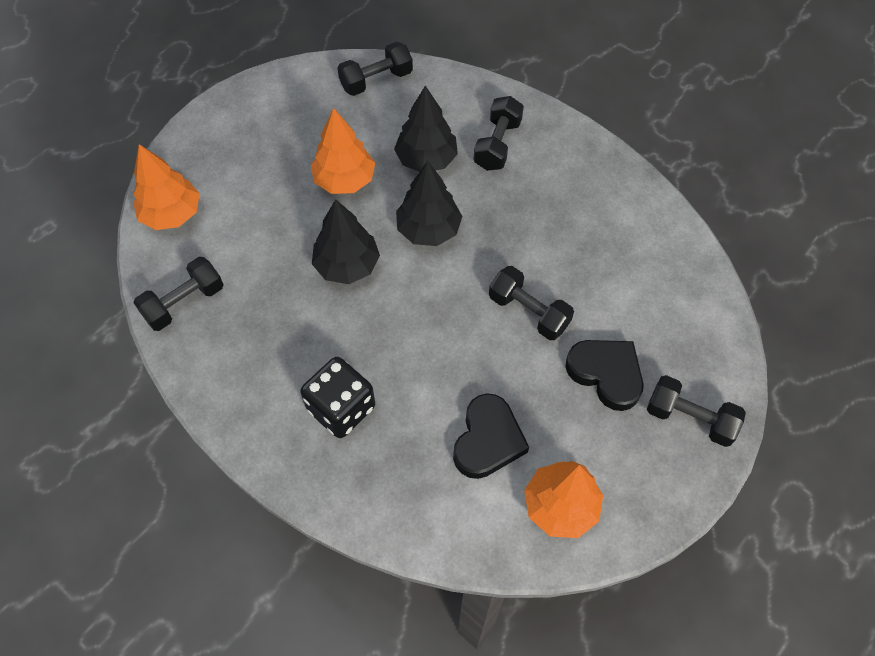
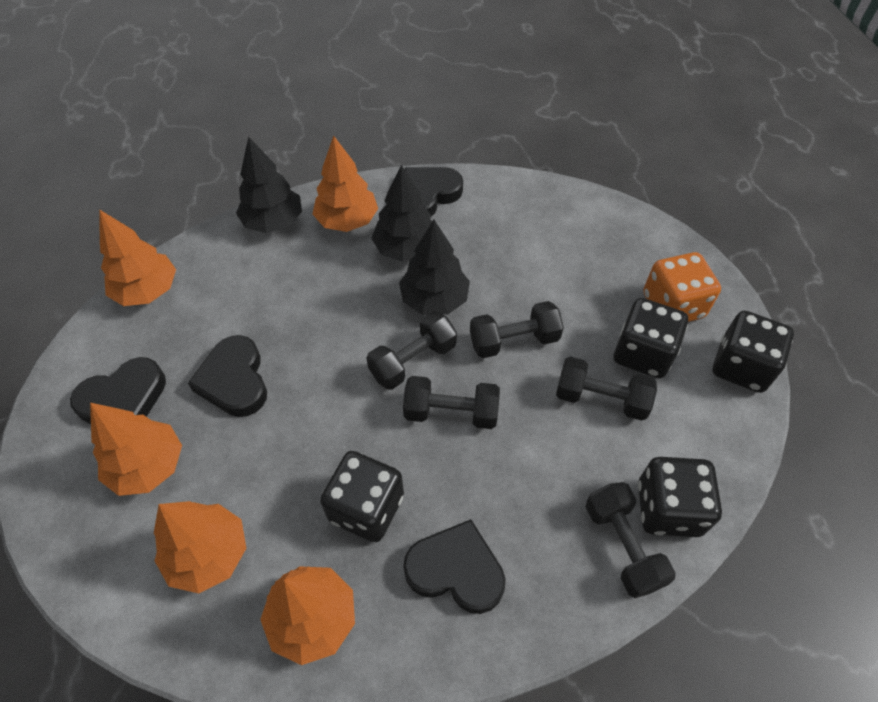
black dice: [300,357,375,438] = 1 -> [320,451,404,542] [614,298,688,378] [638,457,722,537] [713,311,794,393] = 4
black heart: [453,393,529,479] [565,340,644,411] = 2 -> [70,357,166,424] [188,335,267,417] [403,519,506,614] [405,167,463,216] = 4
orange dice: none = 0 -> [643,252,721,322] = 1
orange tree: [133,144,200,230] [311,108,375,194] [524,461,603,538] = 3 -> [90,403,182,496] [99,209,176,306] [154,501,246,593] [260,566,355,665] [312,135,378,232] = 5

